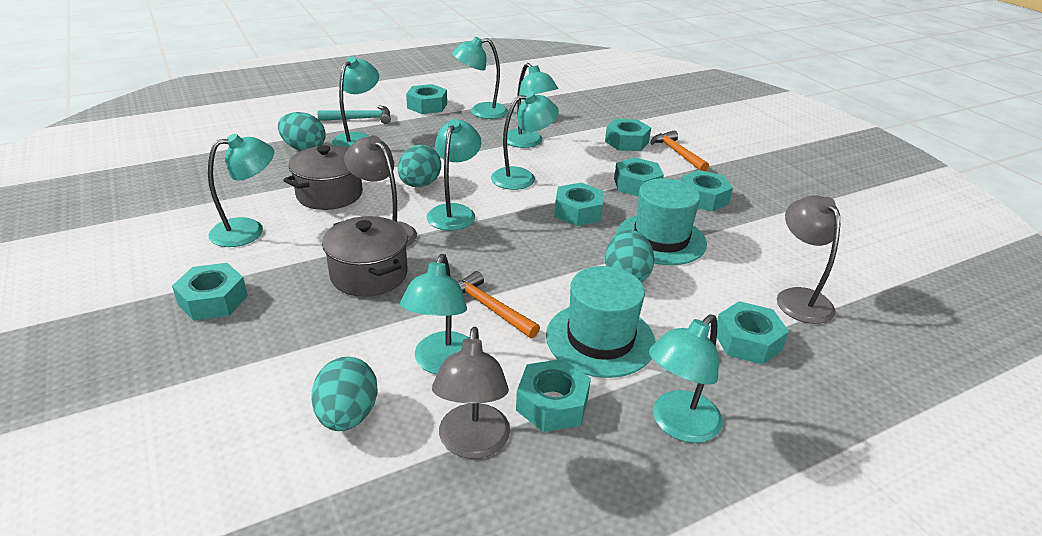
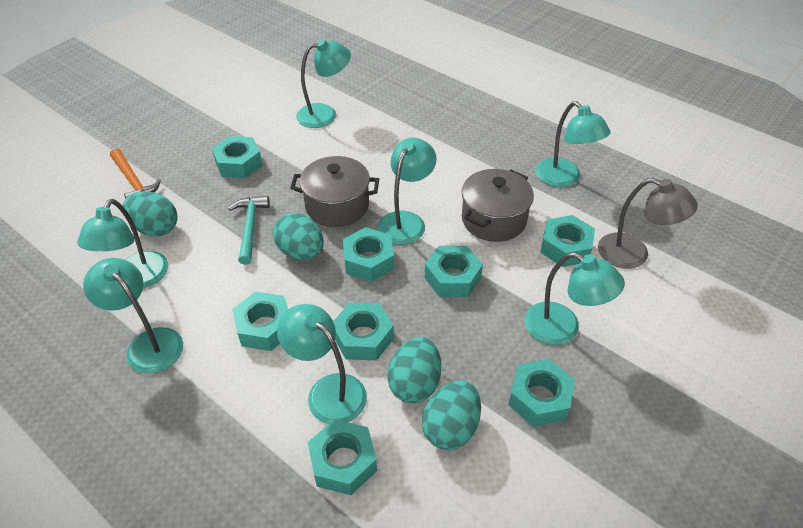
grey lamp: [344,135,417,247] [432,327,510,459] [777,196,840,324] = 3 -> [598,178,698,269] = 1
orange hammer: [458,271,540,338] [651,130,709,171] = 2 -> [110,149,161,199] = 1
turquoise hat: [546,266,656,378] [616,178,707,265] = 2 -> none = 0
turquoise lamp: [208,134,274,247] [331,57,379,148] [400,254,469,375] [427,119,481,231] [452,37,508,119] [491,91,559,190] [507,63,558,148] [649,314,723,443] = 8 -> [78,199,168,288] [83,258,183,374] [277,304,367,424] [296,39,351,128] [378,138,437,245] [525,252,625,345] [536,101,610,187] = 7

